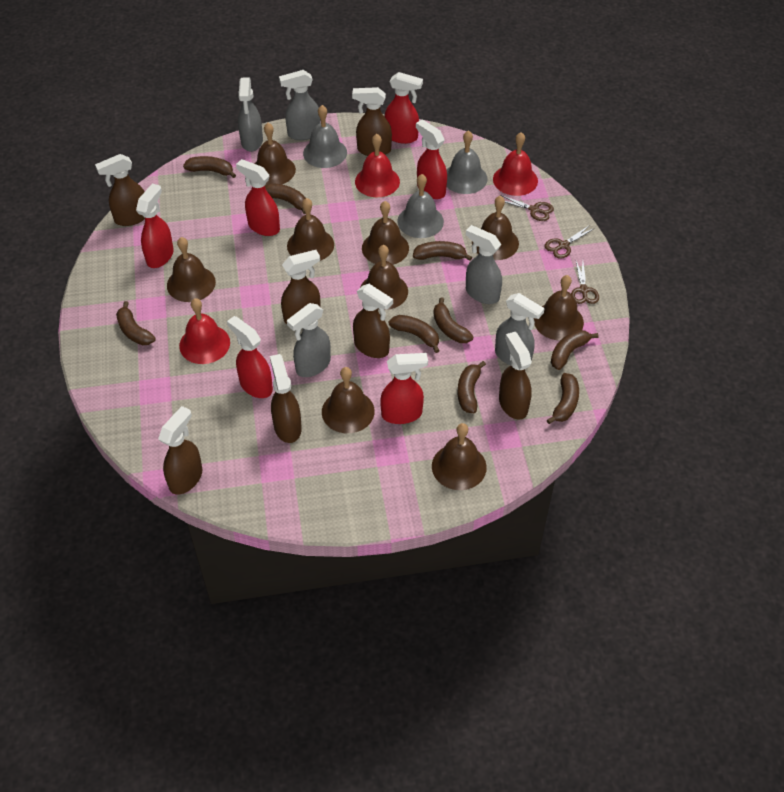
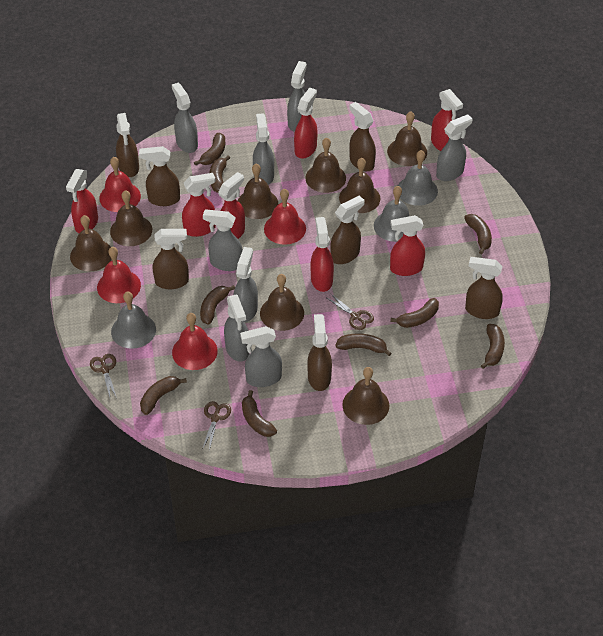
brown bell: [167,237,216,302] [255,123,296,185] [287,198,334,261] [322,367,375,433] [360,245,408,310] [362,201,409,265] [432,423,487,490] [472,196,519,260] [534,275,584,340] = 9 -> [70,215,112,271] [110,190,152,246] [238,164,278,219] [260,274,304,331] [305,137,346,193] [339,158,380,213] [342,367,389,425] [387,111,427,166] = 8
grey spray bottle: [238,78,263,152] [279,70,321,140] [287,303,331,377] [466,225,502,304] [495,293,545,366] = 5 -> [172,83,198,153] [203,209,243,271] [224,295,250,362] [234,247,258,322] [240,326,282,387] [253,113,274,185] [287,61,307,132] [436,114,473,181] = 8
red bell: [179,298,230,364] [355,134,400,197] [493,132,538,196] = 3 -> [97,247,141,303] [99,157,141,212] [172,313,218,370] [264,189,306,245] = 4
red spray bottle: [136,183,174,268] [227,316,273,398] [236,159,280,236] [380,353,428,424] [385,72,423,144] [416,119,447,199] = 6 -> [66,169,98,233] [182,173,216,237] [218,172,245,239] [294,88,318,159] [310,217,334,292] [390,215,425,276] [431,89,463,151] = 7

